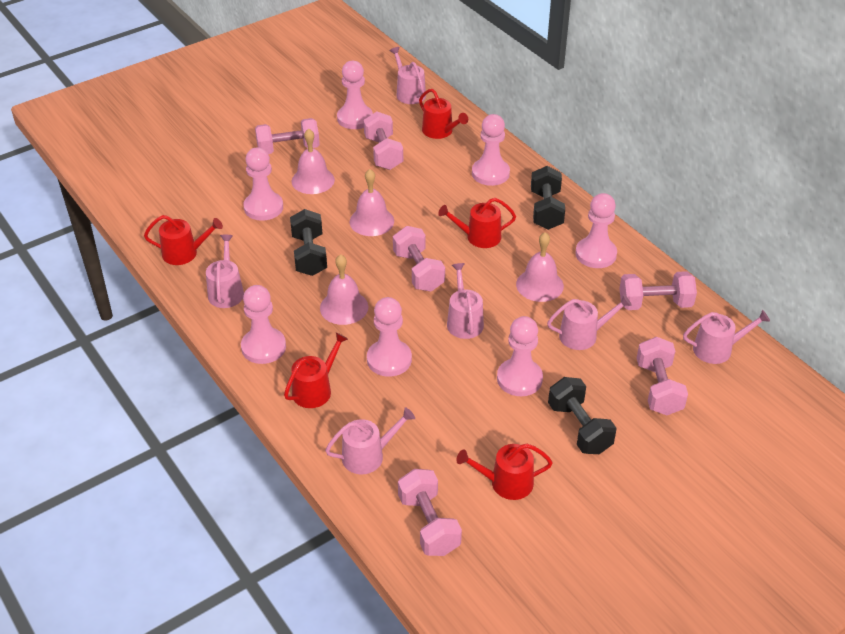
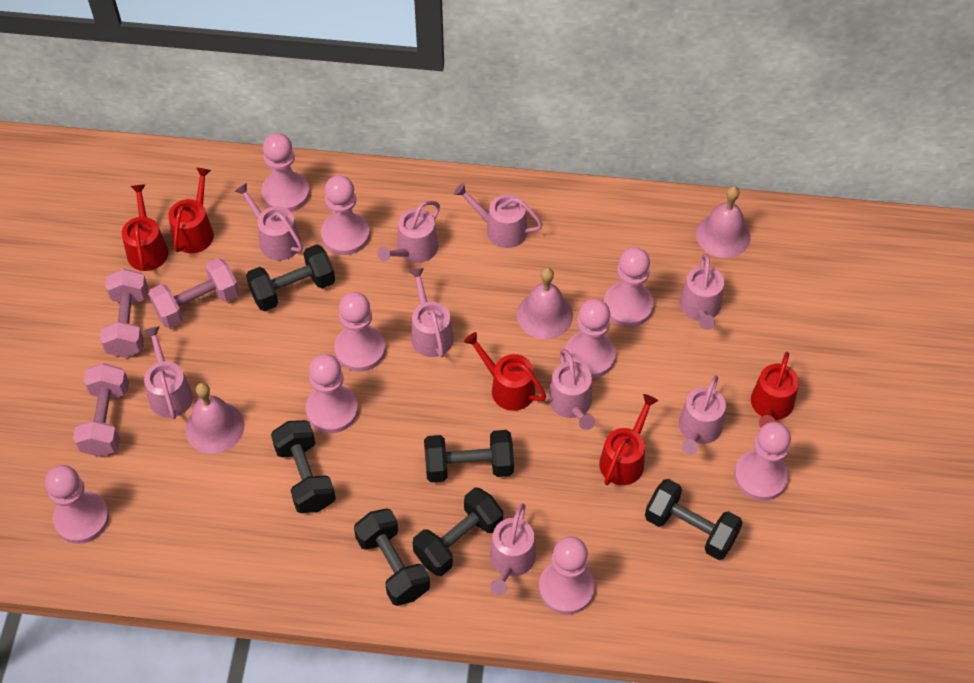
black dumbbell: [290,209,327,276] [531,166,565,230] [548,377,617,454] = 3 -> [246,245,335,311] [271,420,336,513] [354,508,430,606] [413,488,503,576] [424,430,514,482] [645,479,742,560] = 6
pink bell: [292,128,335,194] [320,254,368,325] [350,169,394,236] [516,232,564,302] = 4 -> [185,383,245,454] [517,268,573,339] [696,186,751,258] = 3
pink dumbbell: [255,118,320,154] [364,112,403,170] [393,226,445,292] [398,469,462,556] [619,271,697,310] [637,337,688,415] = 6 -> [73,363,129,457] [100,269,148,358] [148,258,239,328] = 3
pink pawn: [241,285,286,364] [243,147,283,221] [337,61,373,129] [367,297,412,377] [472,114,510,186] [497,316,543,396] [575,193,617,268] = 7 -> [45,465,109,544] [261,133,310,212] [306,354,358,433] [321,175,370,255] [334,292,385,372] [539,537,595,615] [565,299,616,378] [604,247,654,327] [734,422,791,501] = 9
pink watering can: [206,235,244,308] [325,408,415,474] [390,47,426,104] [447,263,484,339] [547,294,632,350] [683,310,770,364] = 6 -> [144,326,193,419] [235,183,303,261] [377,201,440,263] [409,268,454,357] [454,183,543,248] [490,504,536,595] [548,349,595,430] [679,375,726,455] [680,253,724,330] = 9

